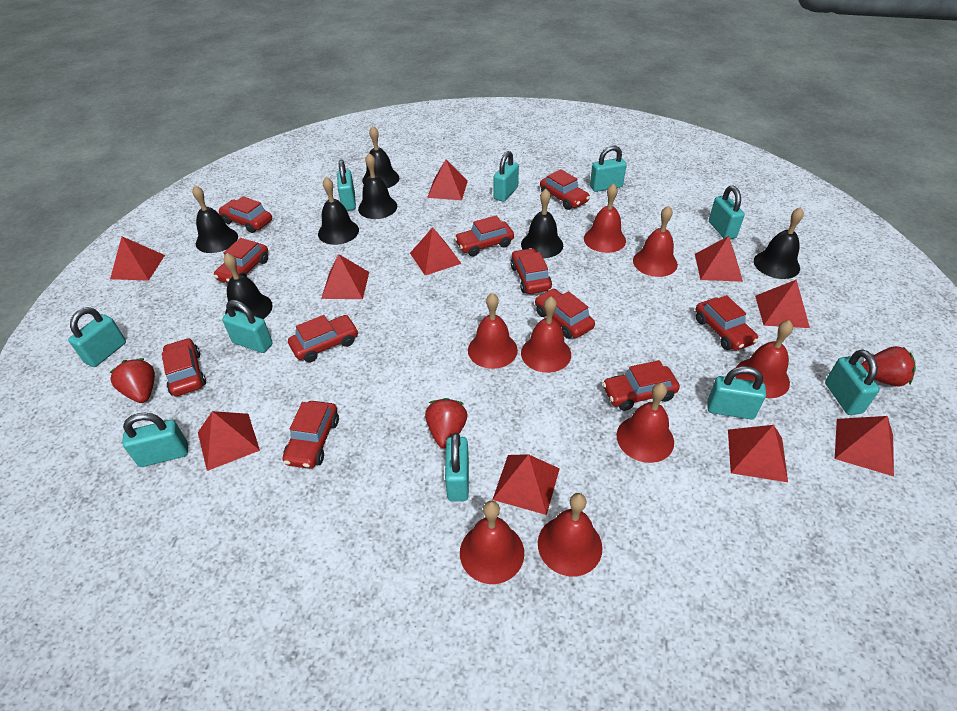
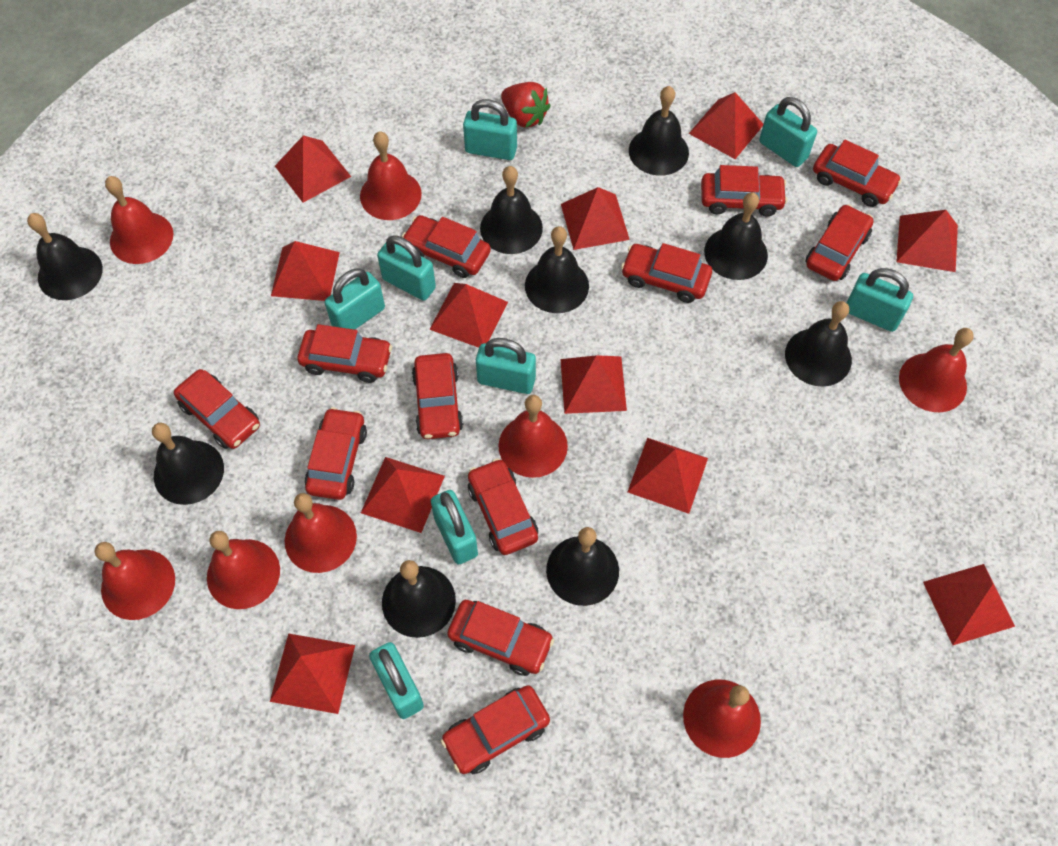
black bell: [192,185,238,253] [224,253,273,319] [318,177,359,245] [358,153,397,219] [362,126,399,188] [521,189,563,258] [754,207,804,279] = 7 -> [27,213,103,300] [152,423,224,505] [382,560,456,638] [480,166,543,254] [525,226,589,313] [546,527,619,606] [629,86,689,176] [704,192,768,280] [785,301,852,387] = 9
red car: [162,338,206,396] [214,238,268,283] [218,196,272,233] [282,401,339,469] [288,315,358,362] [454,215,514,256] [511,248,552,294] [535,289,595,339] [540,169,590,210] [602,360,680,411] [696,295,758,351] = 11 -> [174,369,260,449] [297,324,392,383] [305,407,367,500] [402,215,491,278] [412,353,463,439] [441,685,550,774] [447,600,554,676] [468,458,538,555] [621,243,712,303] [701,165,787,217] [805,204,874,281] [813,140,902,207] = 12
red pyramid: [110,237,165,281] [198,411,260,471] [321,254,369,299] [410,227,462,275] [427,160,468,200] [492,454,560,515] [695,236,743,282] [728,425,788,482] [755,280,810,328] [835,416,894,476] = 10 -> [270,633,355,714] [271,241,340,301] [275,135,351,203] [361,457,445,533] [429,283,508,348] [560,355,627,414] [561,187,630,250] [628,438,708,514] [689,92,763,159] [896,210,958,272] [923,564,1015,645] = 11
red strawberry: [109,358,155,403] [425,398,468,448] [862,346,916,386] = 3 -> [501,82,551,128] = 1
turquoise padlock: [68,307,126,367] [122,412,188,467] [222,300,273,353] [337,160,356,211] [445,432,469,501] [493,151,519,202] [590,145,627,192] [707,366,766,420] [709,186,745,239] [825,350,880,415] = 10 -> [325,268,385,329] [369,642,424,719] [377,235,436,301] [431,490,478,565] [463,99,517,160] [476,338,536,394] [759,97,817,167] [847,268,913,332] = 8

